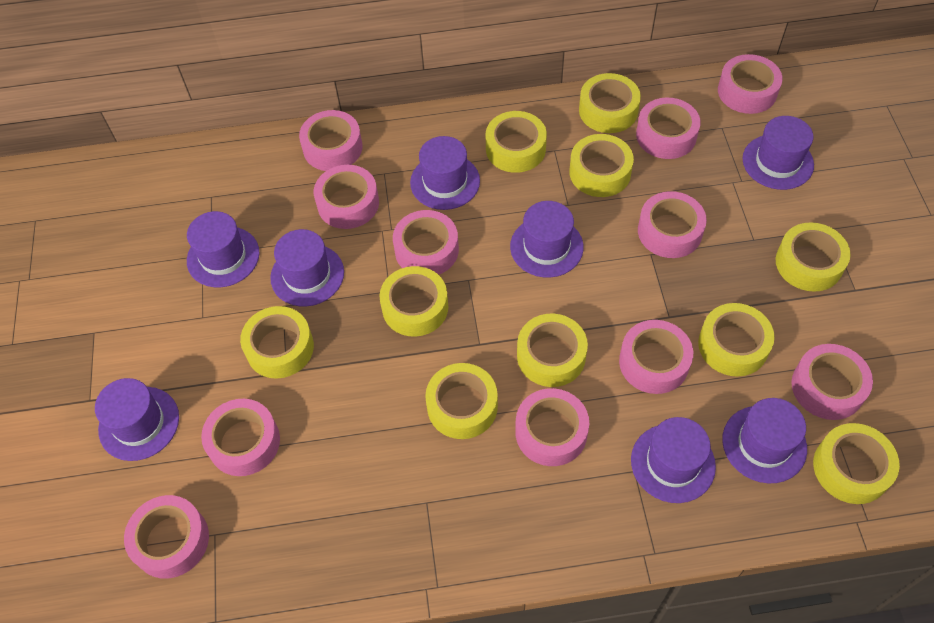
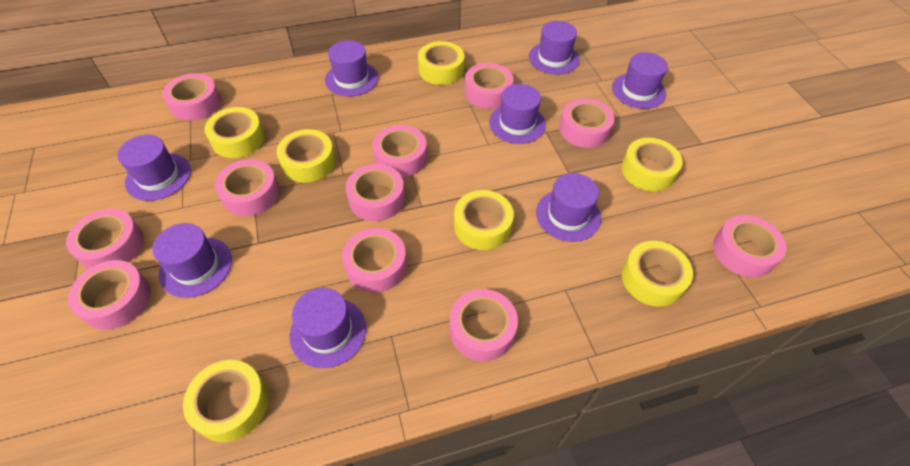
yellow tape: [240,306,314,379] [380,266,448,337] [425,363,498,439] [486,111,547,173] [517,314,588,387] [569,134,634,197] [579,73,641,133] [698,303,775,377] [776,222,850,292] [813,423,900,504] = 10 -> [183,360,269,442] [204,107,265,158] [277,129,336,183] [418,41,465,85] [454,190,514,250] [621,138,683,191] [622,241,693,307] = 7

